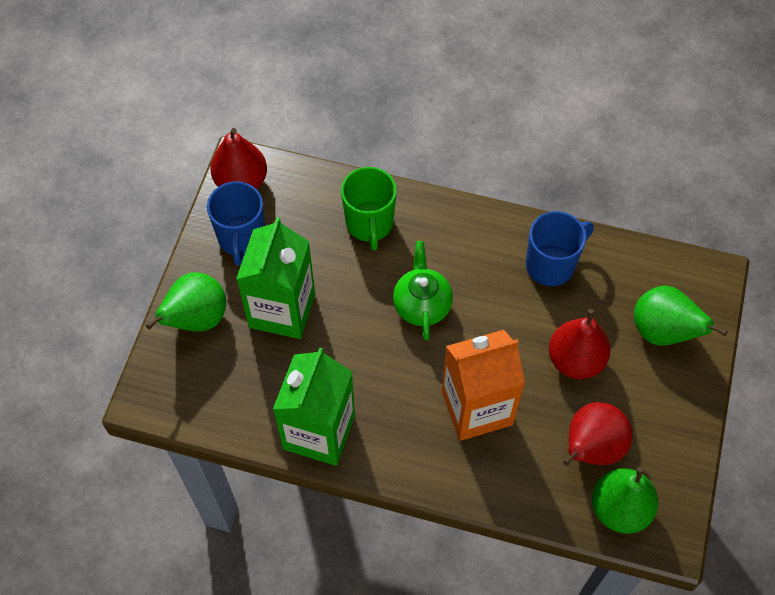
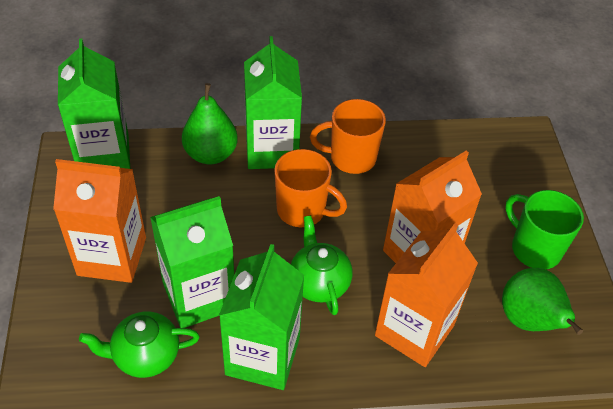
blue mug: [207,181,265,266] [526,211,594,286] = 2 -> none = 0
green carton: [236,217,315,339] [273,348,355,466] = 2 -> [58,39,130,169] [150,196,234,328] [219,244,304,390] [244,36,302,169] = 4
green pear: [146,272,226,331] [592,467,658,534] [634,285,728,346] = 3 -> [182,83,238,165] [502,268,583,335] = 2
green teapot: [393,241,453,340] = 1 -> [79,312,200,378] [291,215,353,315] = 2
orange carton: [442,330,525,441] = 1 -> [53,159,146,283] [375,223,478,367] [383,150,482,263] = 3
orange mug: none = 0 -> [274,149,347,227] [310,99,386,174] = 2
red pear: [210,128,267,189] [549,309,611,379] [563,402,632,466] = 3 -> none = 0

